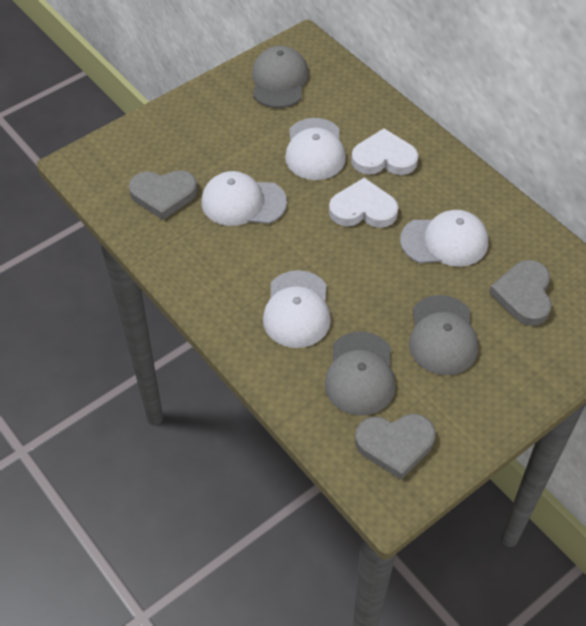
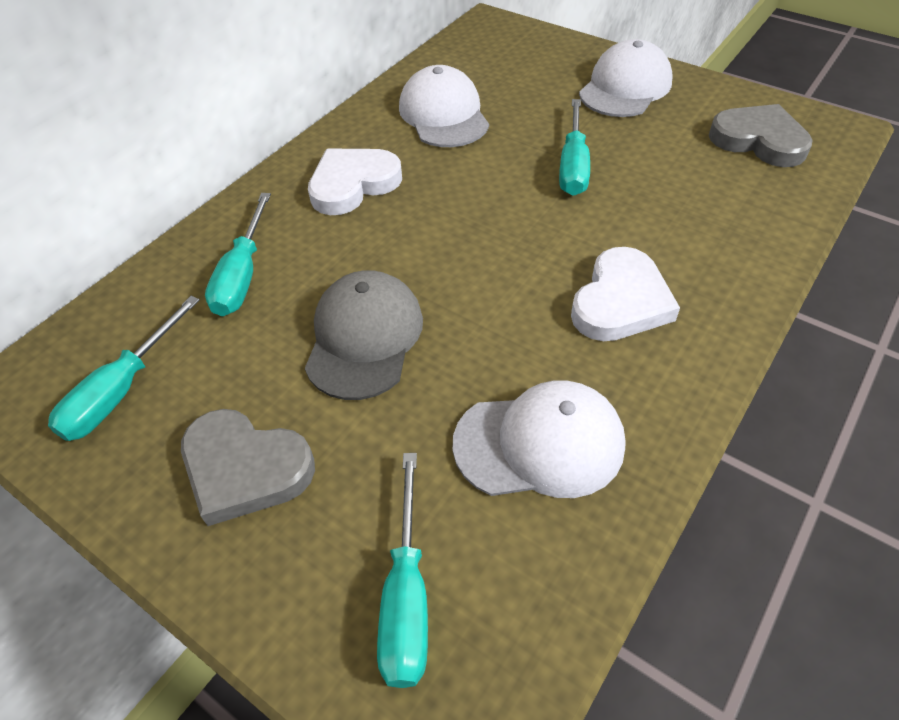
grey cap: [252,46,309,108] [325,331,396,416] [409,295,478,375] = 3 -> [305,270,423,400] = 1
grey heart: [129,170,198,220] [355,414,436,480] [489,260,552,326] = 3 -> [181,409,315,526] [709,104,813,167] = 2
turquoise screwdriver: none = 0 -> [48,296,200,441] [205,193,271,316] [377,453,428,688] [559,99,590,196] = 4
white cap: [202,171,287,226] [263,270,331,348] [285,118,346,180] [400,210,488,267] = 4 -> [399,65,489,147] [452,380,626,498] [579,39,672,117] = 3

